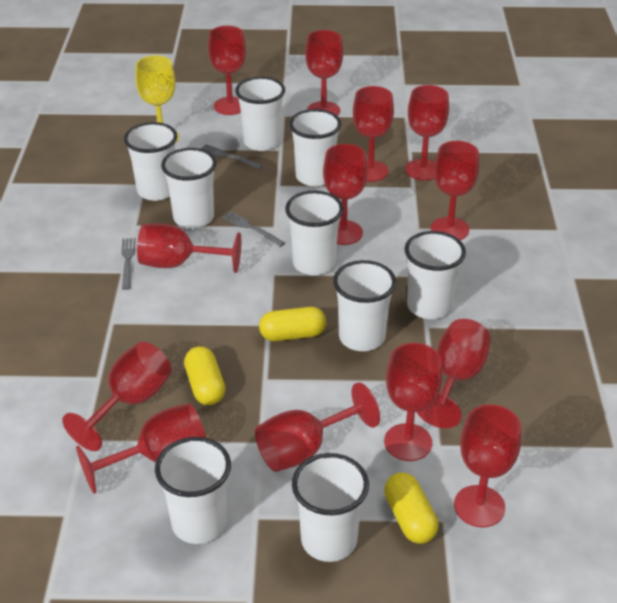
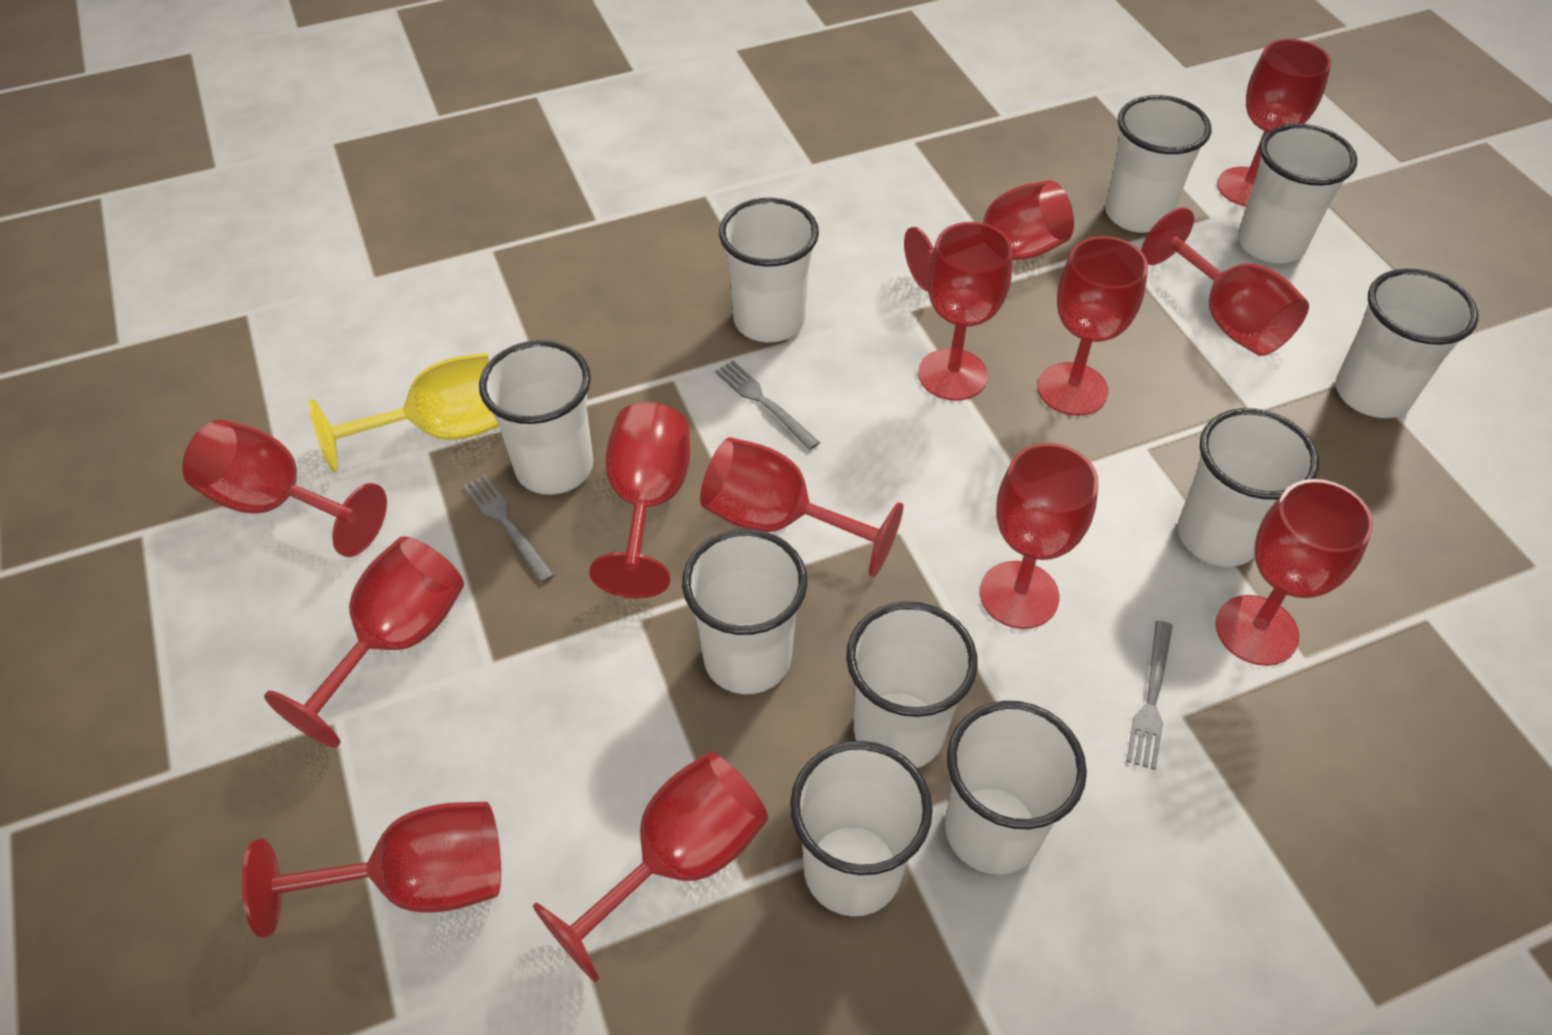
white cup: [124,122,177,201] [155,437,231,544] [161,148,217,229] [235,77,285,151] [285,191,344,275] [289,109,341,186] [292,453,369,562] [333,260,396,351] [404,231,466,319] = 9 -> [479,340,593,495] [682,529,807,694] [719,198,819,342] [790,741,933,916] [846,601,978,768] [945,701,1087,874] [1105,95,1211,233] [1178,408,1319,567] [1238,124,1357,263] [1335,269,1479,418] = 10
yellow capsule: [184,346,226,405] [259,307,326,341] [384,473,439,544] = 3 -> none = 0

